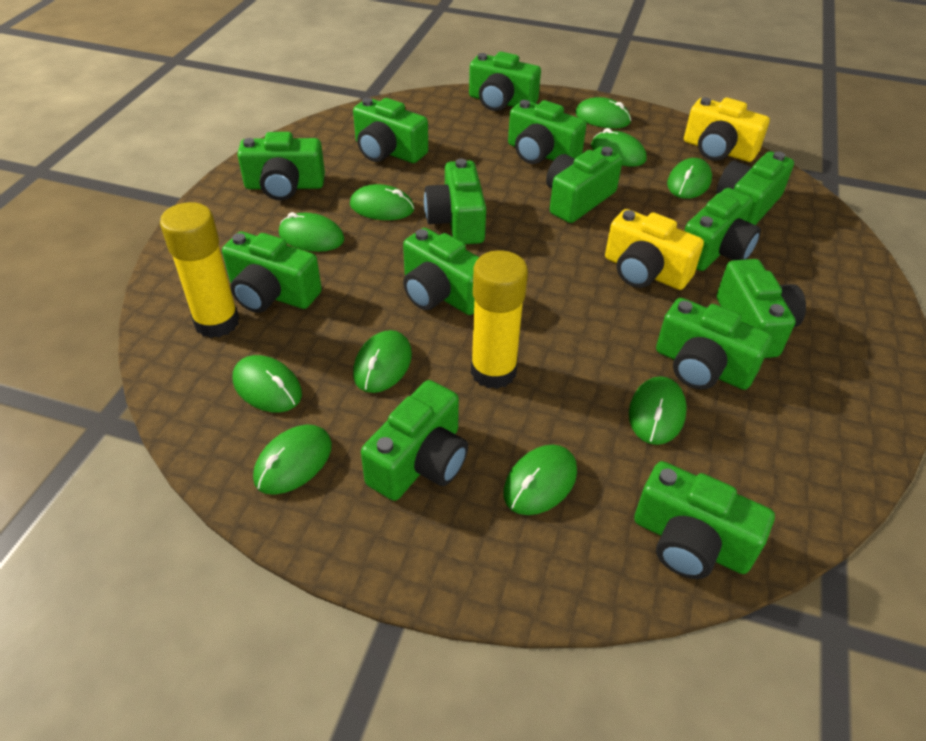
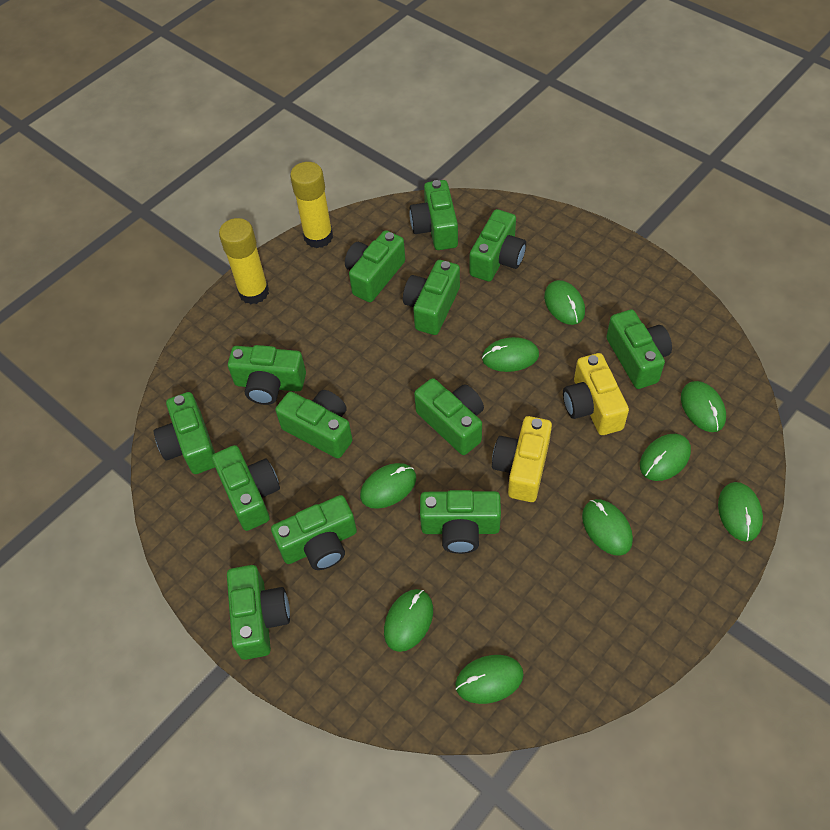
green camera: [222,232,322,313] [237,132,325,200] [353,98,428,163] [361,380,468,501] [403,228,479,315] [424,159,486,244] [469,52,541,111] [508,100,587,164] [546,147,623,223] [634,461,775,579] [656,298,772,390] [684,188,761,271] [716,152,794,225] [717,259,806,358] = 14 -> [154,392,215,474] [212,445,280,531] [227,565,290,660] [228,345,306,405] [271,495,357,570] [275,390,353,458] [345,230,405,302] [403,260,460,335] [409,180,458,250] [414,378,484,455] [420,490,501,554] [470,209,526,282] [606,310,672,389] = 13
green mouse: [233,355,302,412] [253,425,332,495] [279,212,344,252] [350,184,414,220] [353,330,412,393] [503,445,577,515] [575,97,631,128] [591,128,646,166] [629,376,687,445] [667,158,712,199] = 10 -> [360,463,416,509] [384,589,433,652] [455,655,524,704] [482,337,539,372] [544,280,585,325] [582,499,633,556] [640,434,691,481] [681,381,726,432] [718,482,763,542] = 9

